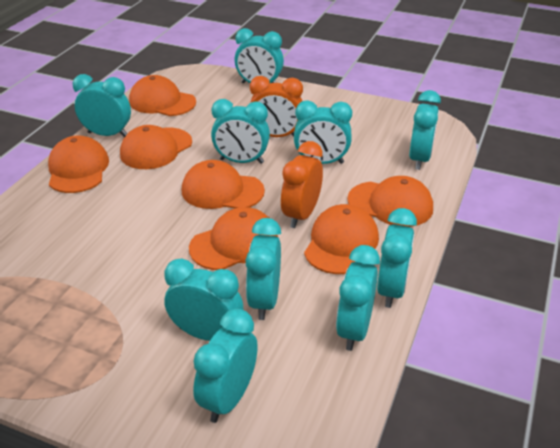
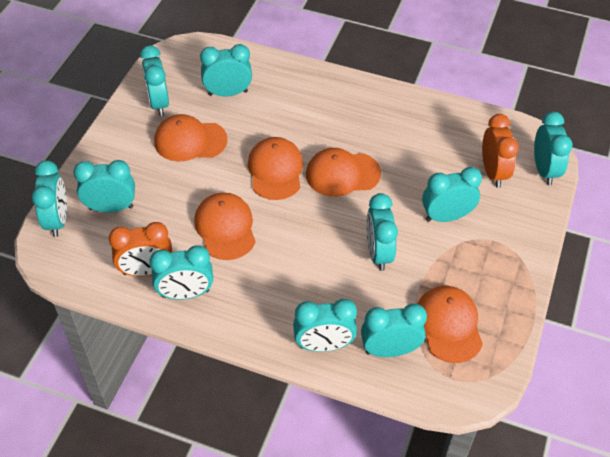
orange cap: [48,135,109,193] [120,125,192,169] [129,75,196,116] [182,160,265,209] [189,207,278,270] [304,204,379,274] [347,176,433,227] = 7 -> [154,114,228,162] [194,193,255,260] [248,137,303,200] [306,148,381,197] [418,286,483,363] = 5

